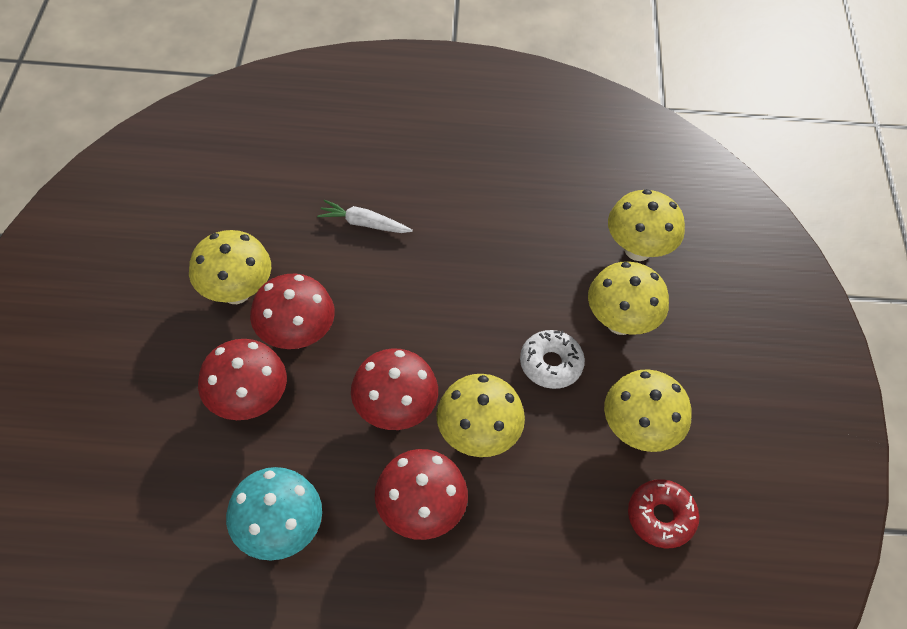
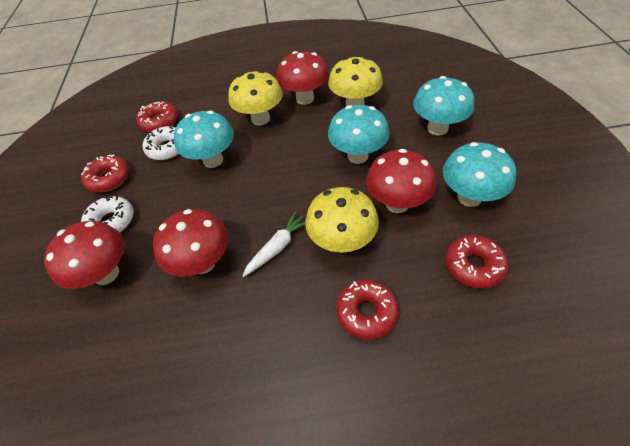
red donut: [628,480,699,548] = 1 -> [81,154,129,192] [136,101,178,132] [336,280,399,340] [446,235,508,289] = 4
turquoise mushroom: [226,467,322,561] = 1 -> [174,111,234,168] [328,105,390,164] [413,76,474,135] [443,142,516,207] = 4
white donut: [520,330,585,389] = 1 -> [81,196,134,233] [143,126,179,160] = 2
yellow mushroom: [189,230,271,304] [436,374,525,457] [588,261,669,335] [604,369,691,452] [608,189,685,261] = 5 -> [228,70,283,125] [305,187,379,253] [328,57,383,106] = 3

